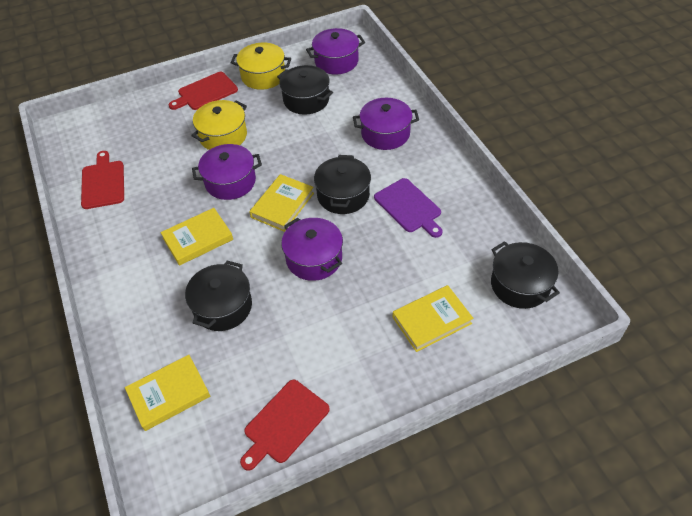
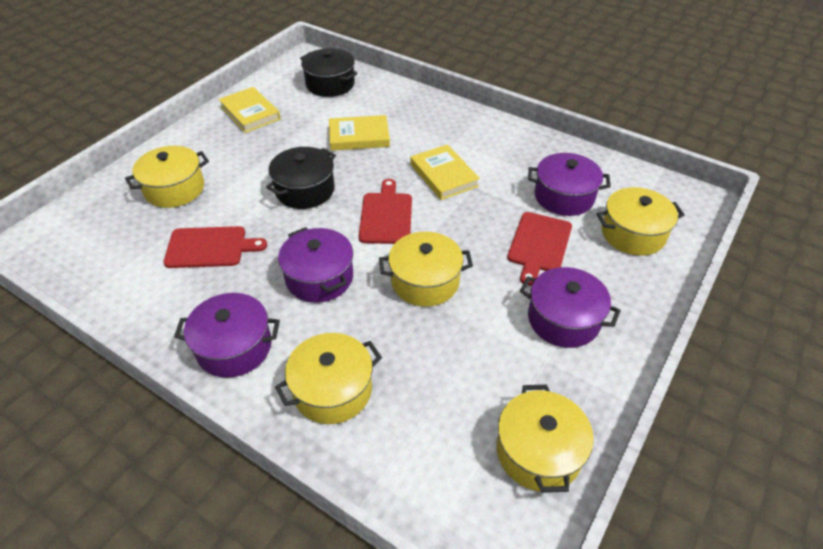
black pot: [185,260,252,331] [277,65,333,115] [314,155,371,214] [491,241,560,309] = 4 -> [266,147,336,209] [300,48,358,97] = 2
purple cutting board: [374,178,443,238] = 1 -> none = 0
yellow book: [125,355,210,431] [161,208,233,266] [249,174,314,232] [392,285,473,352] = 4 -> [219,87,281,133] [329,115,390,151] [410,144,480,200] = 3
yellow pot: [191,100,247,150] [231,43,291,90] = 2 -> [125,146,209,208] [275,333,382,424] [379,232,473,307] [497,385,594,493] [596,187,685,256] = 5

